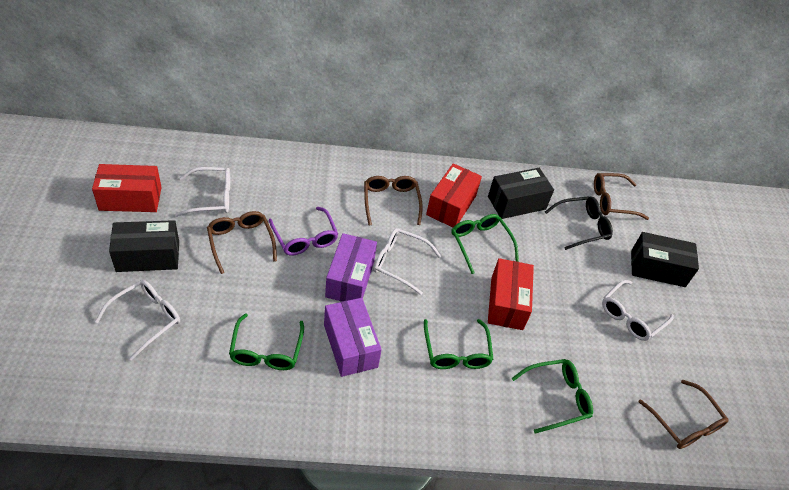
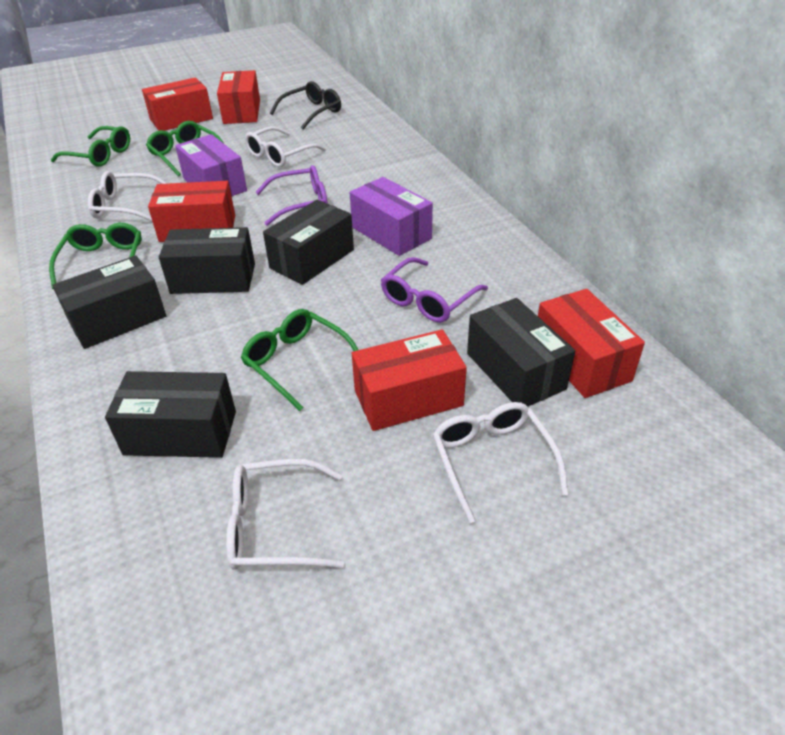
black box: [109,220,179,272] [488,168,554,219] [631,232,699,287] = 3 -> [52,255,166,349] [105,371,236,458] [159,227,255,294] [263,200,354,285] [467,298,575,407] = 5
brown glasses: [207,211,277,274] [364,176,423,226] [594,173,649,220] [638,380,729,449] = 4 -> none = 0
purple glasses: [269,207,338,256] = 1 -> [255,165,328,226] [381,257,488,323] = 2
red box: [92,164,162,212] [426,163,482,227] [488,258,534,330] = 3 -> [142,77,213,131] [148,181,235,242] [217,70,260,124] [352,329,467,431] [538,289,645,398] = 5

